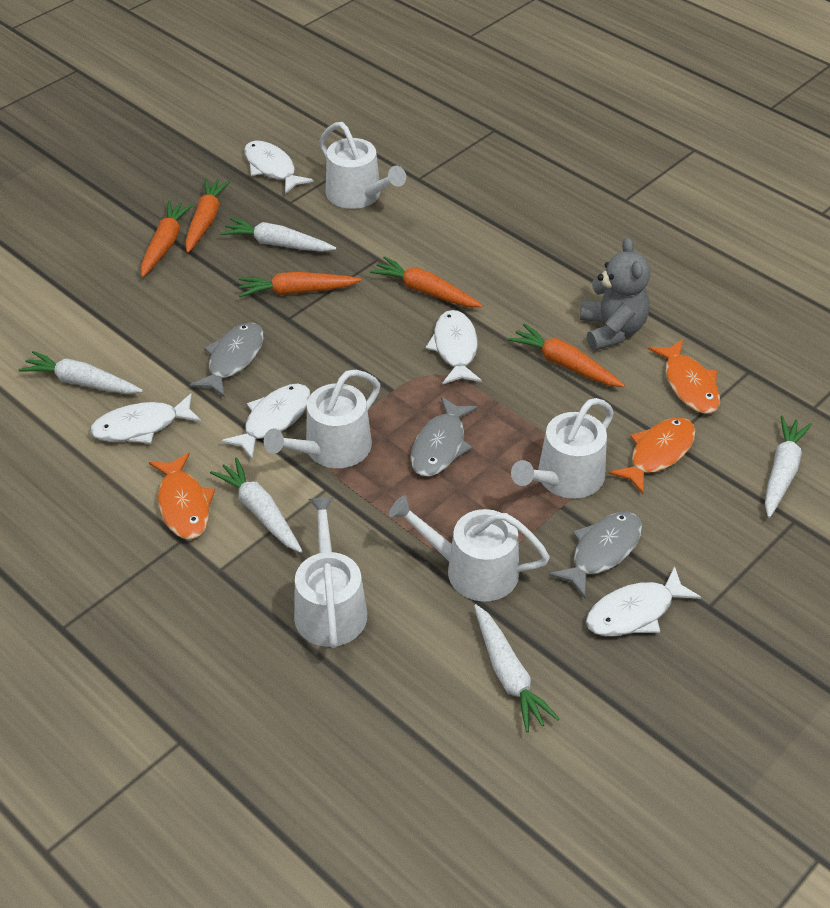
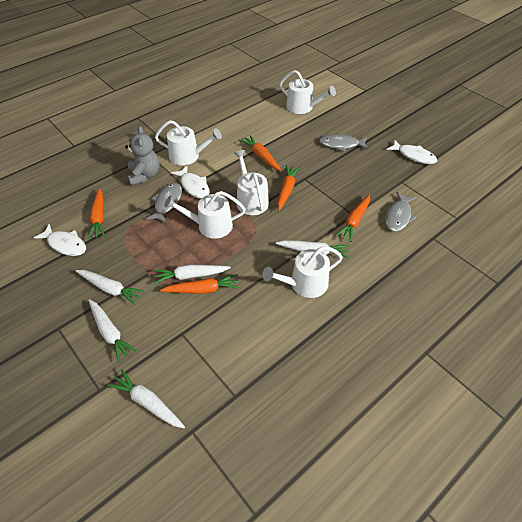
orange fish: [149,452,215,539] [609,418,696,494] [648,339,720,414] = 3 -> none = 0
white fish: [90,393,201,444] [221,384,311,459] [244,140,314,194] [426,310,482,384] [586,566,701,636] = 5 -> [33,224,86,256] [171,166,210,199] [387,140,437,164] = 3

